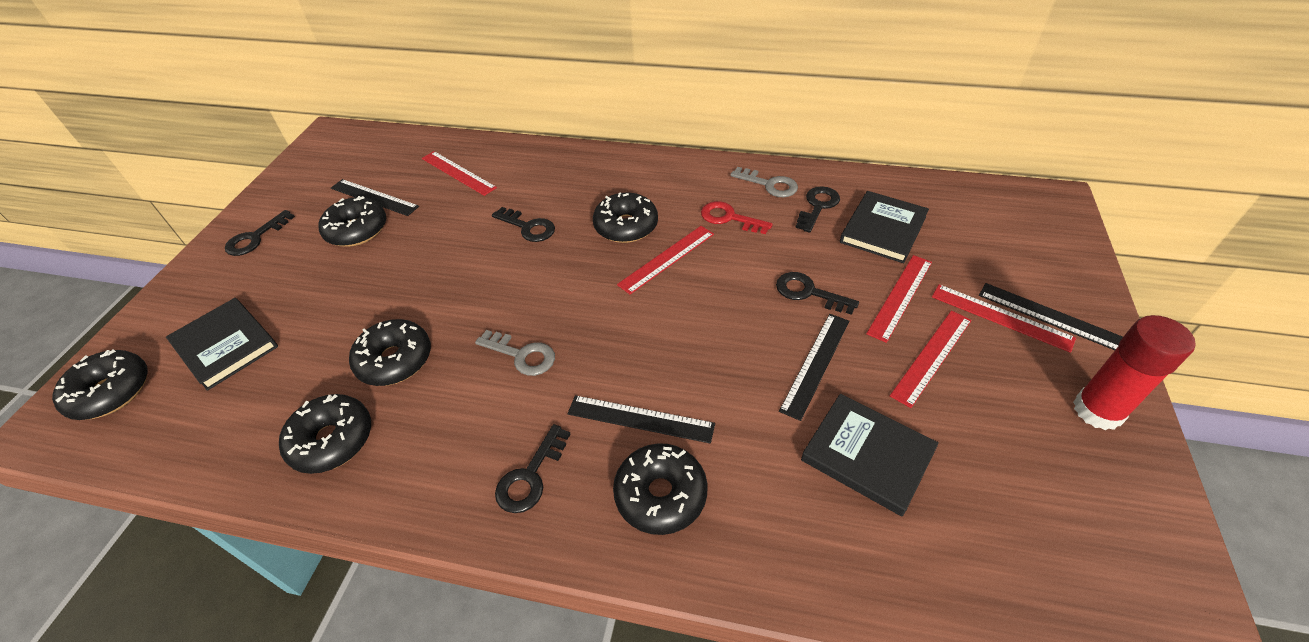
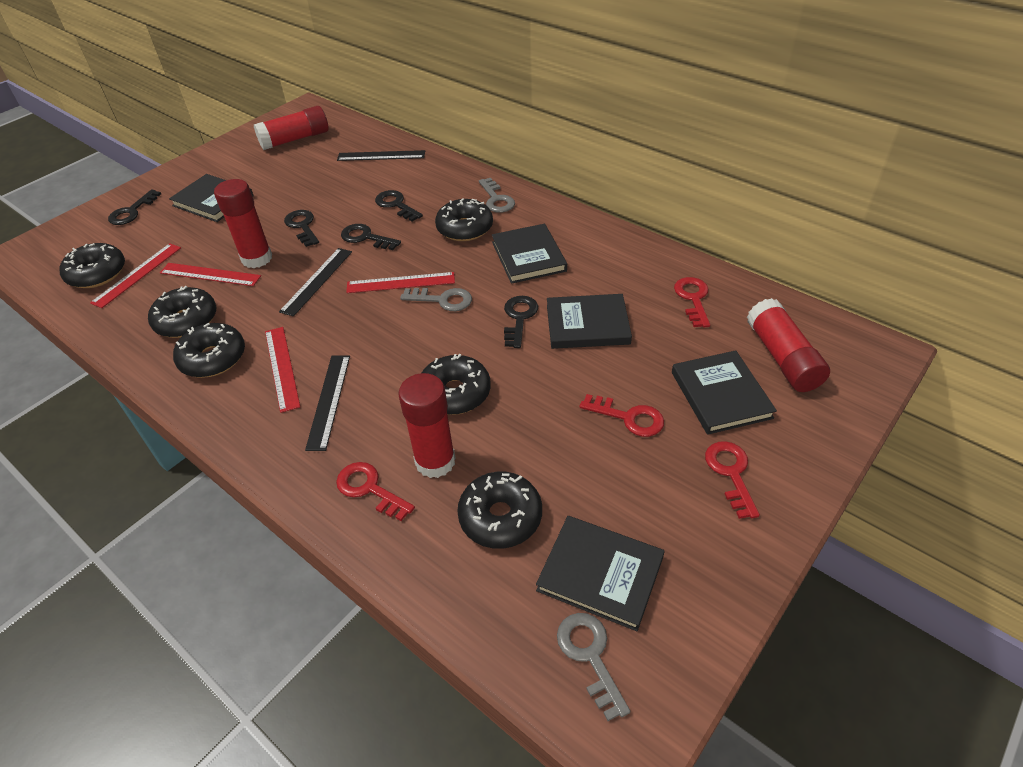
black book: [166,298,278,391] [801,394,939,516] [840,191,929,263] = 3 -> [169,174,253,222] [492,224,567,284] [536,516,665,631] [547,294,632,349] [672,350,777,435] = 5
black ruler: [331,179,419,216] [568,395,715,444] [779,314,849,421] [979,283,1123,350] = 4 -> [279,248,352,317] [305,355,350,451] [337,150,425,161] = 3
grey key: [475,330,555,376] [730,167,798,197] = 2 -> [400,288,472,311] [479,178,515,213] [557,613,630,721] = 3
red glue stick: [1073,315,1196,430] = 1 -> [214,179,272,268] [254,106,328,150] [398,373,456,478] [747,298,830,392] = 4
red key: [701,201,773,234] = 1 -> [336,462,415,521] [580,394,664,437] [674,277,710,327] [705,441,760,519] = 4
red ruler: [422,151,497,196] [617,226,714,294] [866,255,932,343] [890,310,972,408] [932,284,1076,353] = 5 -> [90,243,181,308] [160,263,261,286] [265,327,300,413] [346,272,455,293] = 4

